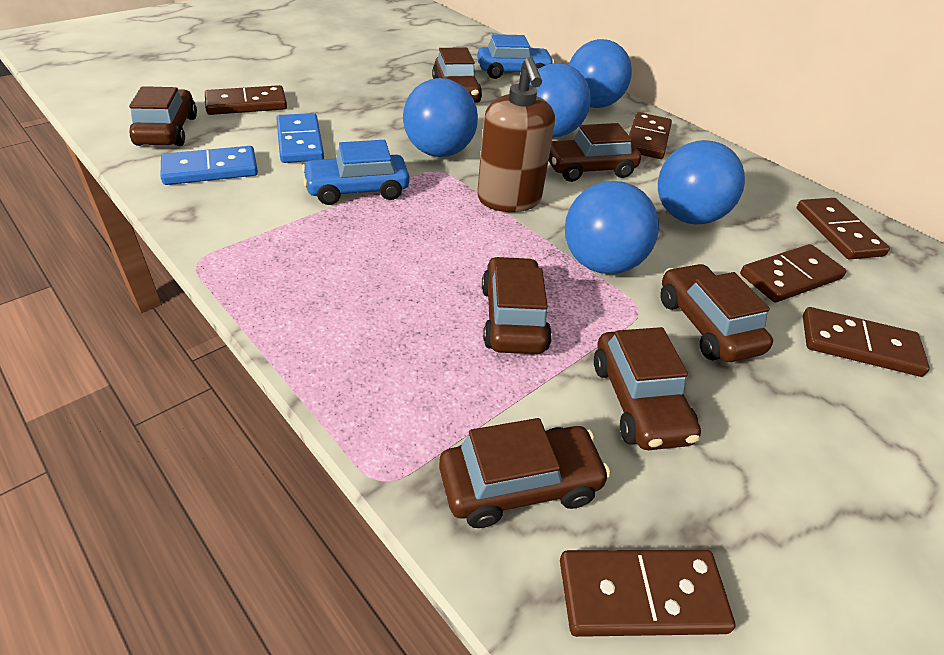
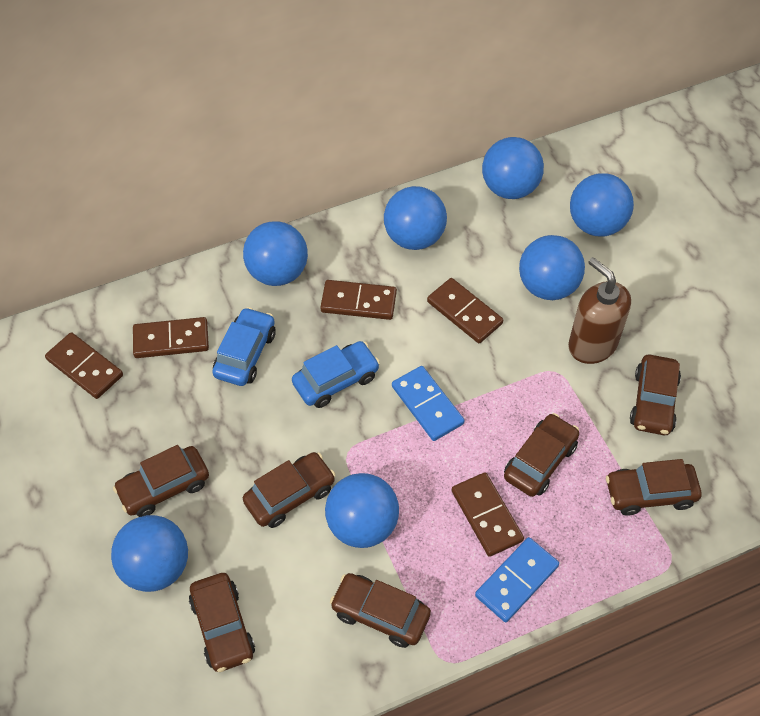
blue ball: [403,78,478,157] [530,63,591,137] [565,181,659,274] [569,39,632,108] [658,140,745,224] = 5 -> [111,515,188,592] [243,221,308,286] [325,473,399,548] [384,186,447,250] [482,137,544,199] [519,235,585,300] [570,173,634,237] = 7
brown domino: [205,85,287,115] [560,550,736,637] [629,112,672,159] [740,244,846,302] [797,198,890,259] [803,307,930,377] = 6 -> [45,332,123,399] [133,317,209,358] [320,280,397,320] [427,278,503,343] [452,472,524,557] = 5

